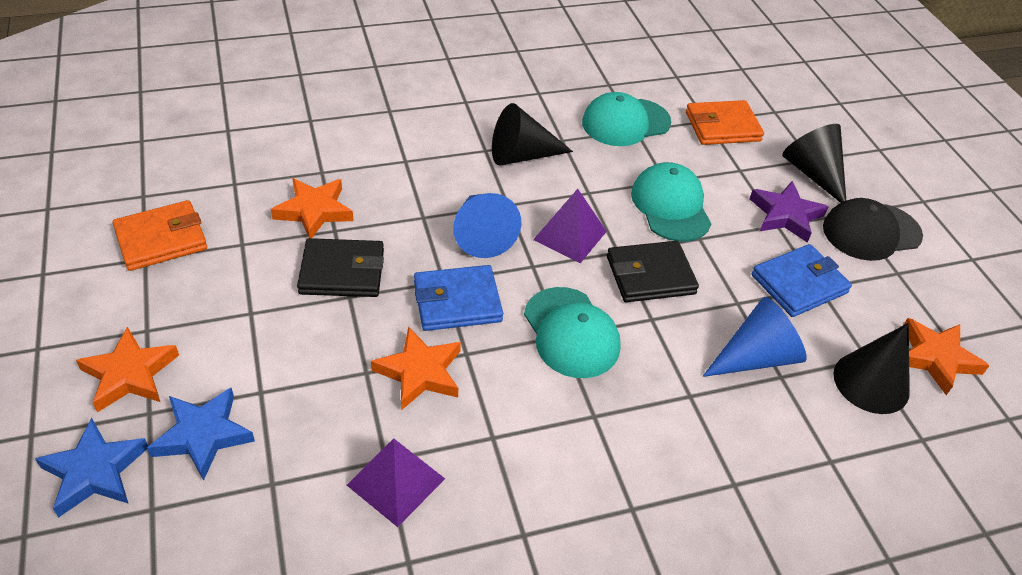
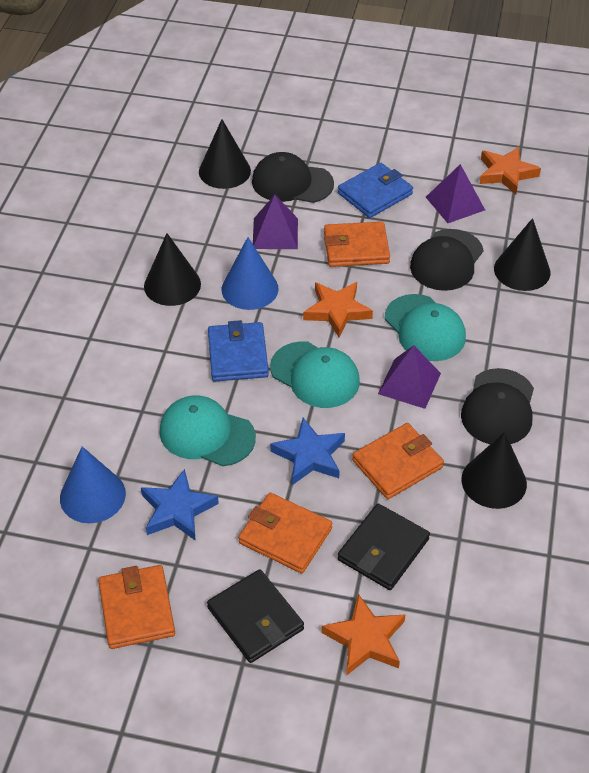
black cap: [823,198,923,261] = 1 -> [252,152,334,203] [410,229,484,291] [461,368,534,444] = 3
black cone: [492,103,573,166] [782,124,846,203] [833,323,910,414] = 3 -> [144,233,201,306] [199,119,251,189] [461,432,527,509] [494,218,550,291] = 4
orange star: [76,327,179,412] [271,178,354,238] [371,326,461,410] [904,318,990,395] = 4 -> [303,282,373,337] [322,594,406,676] [479,146,541,195] = 3
orange wallet: [113,200,207,271] [686,100,764,145] = 2 -> [98,565,175,649] [238,493,333,573] [324,222,390,267] [352,423,444,499] = 4
purple pyramid: [347,438,445,527] [533,189,607,263] = 2 -> [253,194,298,249] [378,345,441,409] [426,164,485,223] = 3
purple star: [749,181,828,243] = 1 -> none = 0

